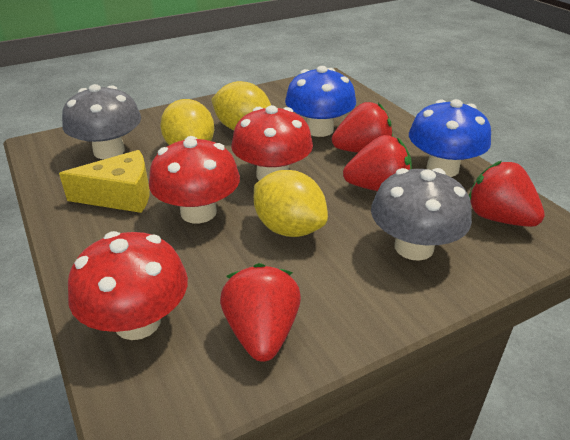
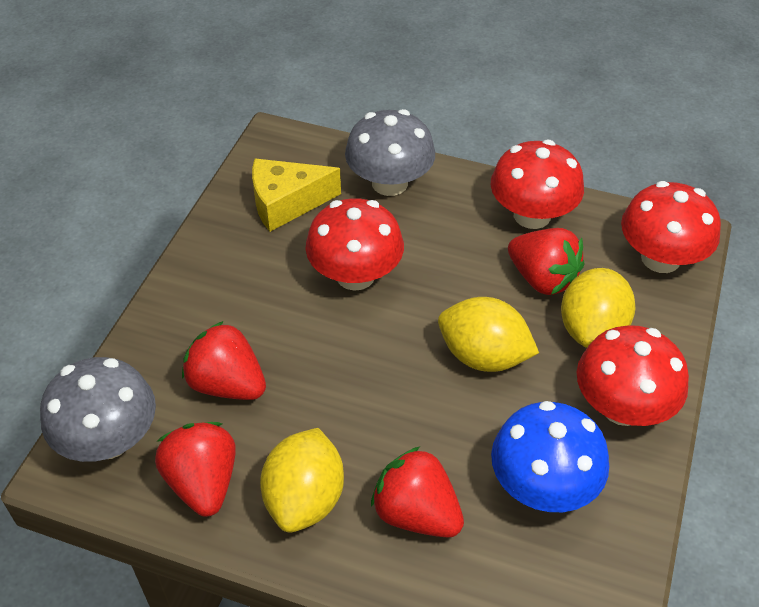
blue mushroom: [285,66,356,137] [409,99,491,177] = 2 -> [491,401,609,512] = 1
red mushroom: [68,231,188,340] [149,136,240,224] [231,105,313,181] = 3 -> [305,198,404,291] [491,140,584,229] [577,325,689,426] [621,181,721,273] = 4

